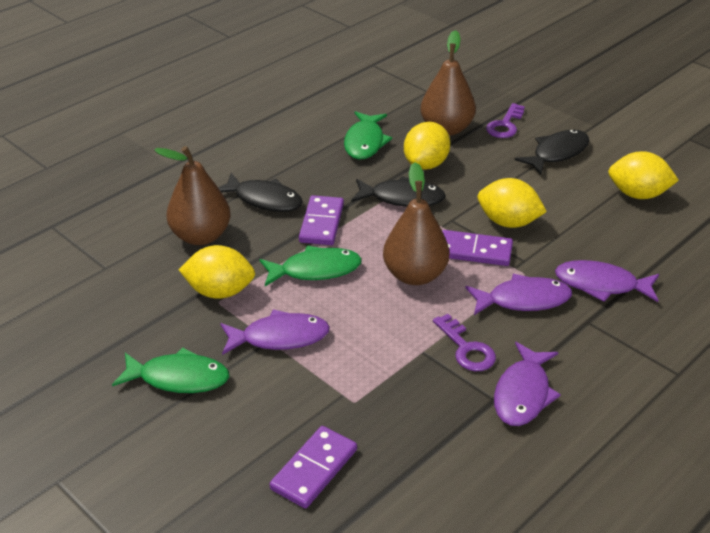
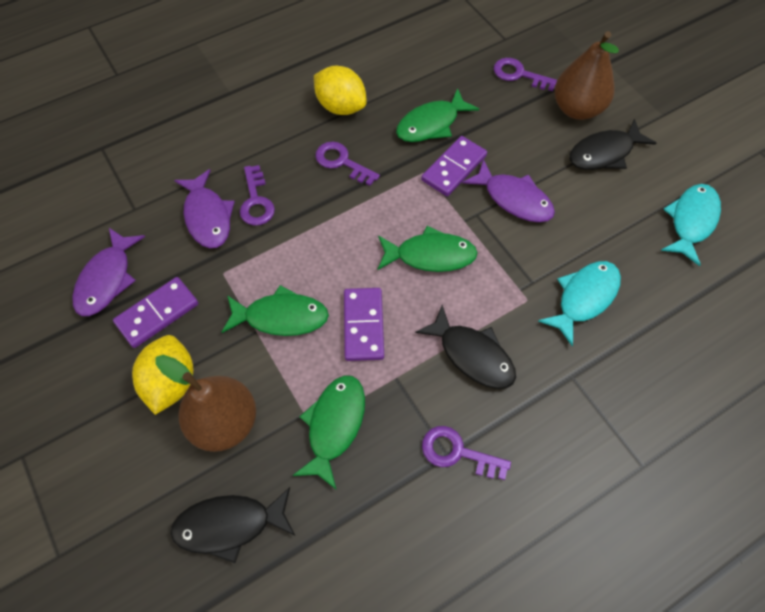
brown pear: [154,146,231,245] [383,162,449,285] [420,30,476,136] = 3 -> [155,355,256,452] [554,31,619,120] = 2
green fish: [112,347,230,393] [260,246,362,286] [344,111,392,160] = 3 -> [222,285,329,336] [292,376,365,489] [378,226,478,272] [396,88,479,142] = 4
purple fish: [220,309,330,355] [465,274,572,315] [494,342,561,426] [555,260,659,302] = 4 -> [72,228,145,316] [174,169,235,248] [462,159,555,222] = 3
purple key: [433,314,496,371] [486,103,525,138] = 2 -> [240,165,275,226] [315,142,380,186] [422,426,511,480] [493,58,557,91] = 4
turquoise fish: none = 0 -> [538,261,621,346] [661,184,721,266] = 2
yellow lemon: [179,245,255,299] [404,122,450,170] [478,178,547,228] [608,151,679,199] = 4 -> [132,335,193,415] [314,66,367,115] = 2

